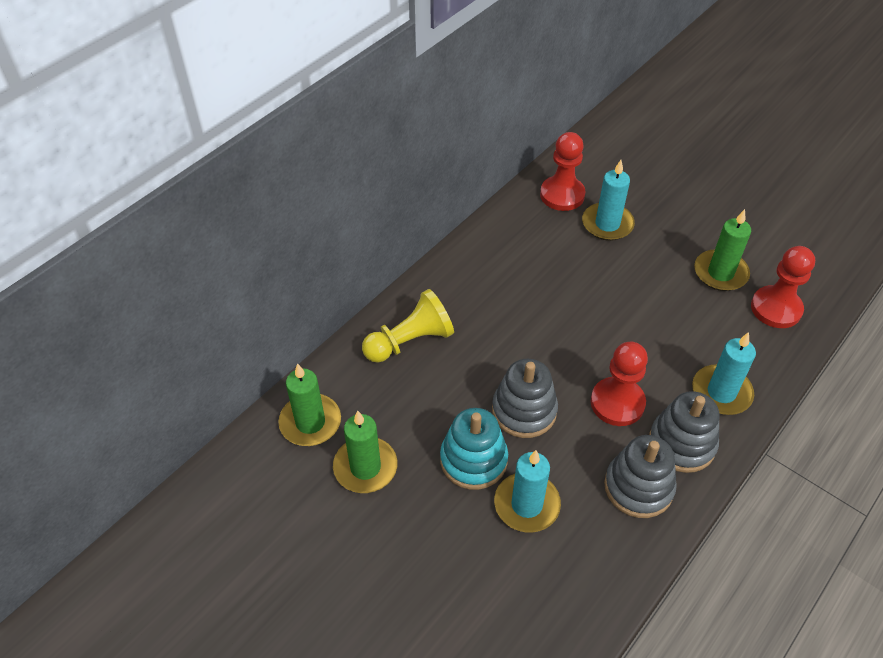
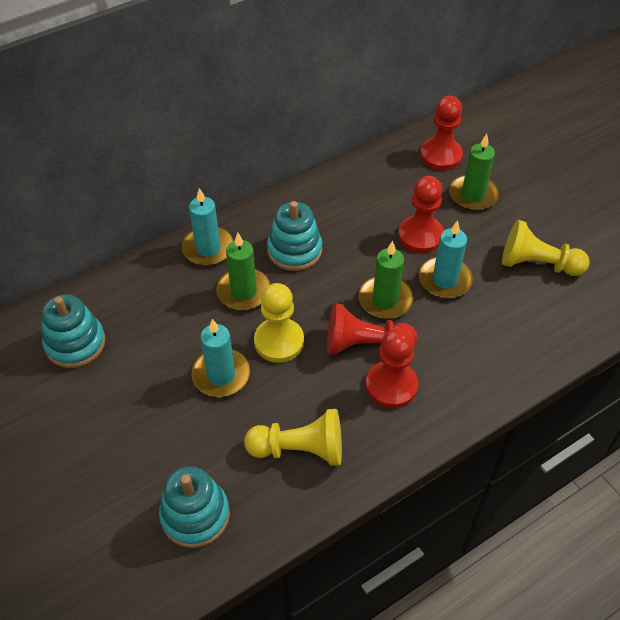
grey stacking toy: [492,359,558,438] [604,435,677,518] [649,391,719,473] = 3 -> none = 0
red pawn: [540,132,586,211] [591,342,648,426] [751,246,815,328] = 3 -> [327,303,417,355] [366,328,418,408] [398,176,444,253] [420,96,463,170] = 4
turquoise stacking toy: [440,408,508,490] = 1 -> [41,294,106,368] [159,466,230,548] [267,201,322,271] = 3
yellow pawn: [362,289,454,363] = 1 -> [244,409,342,466] [254,283,304,363] [502,220,590,276] = 3

